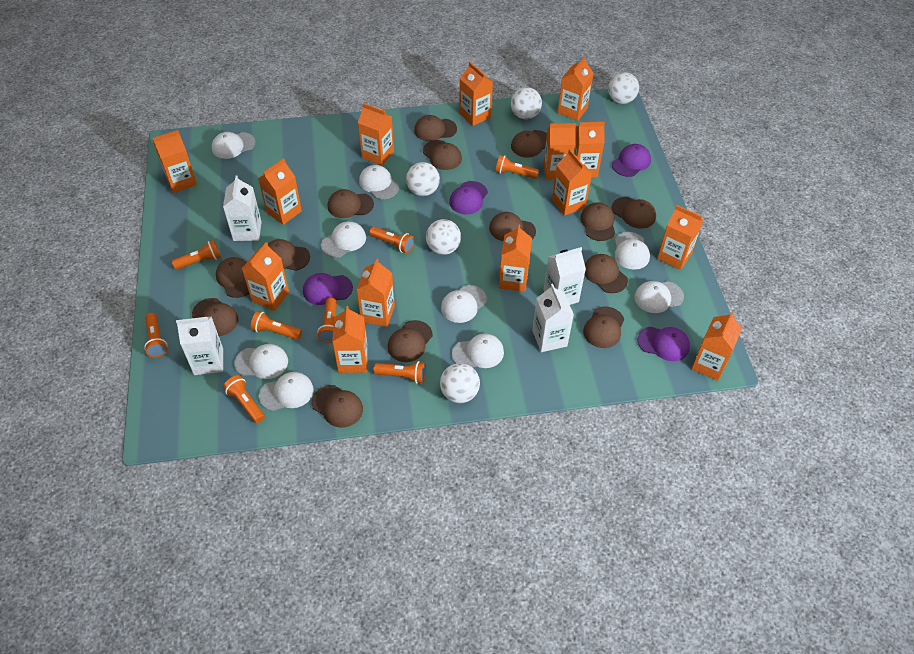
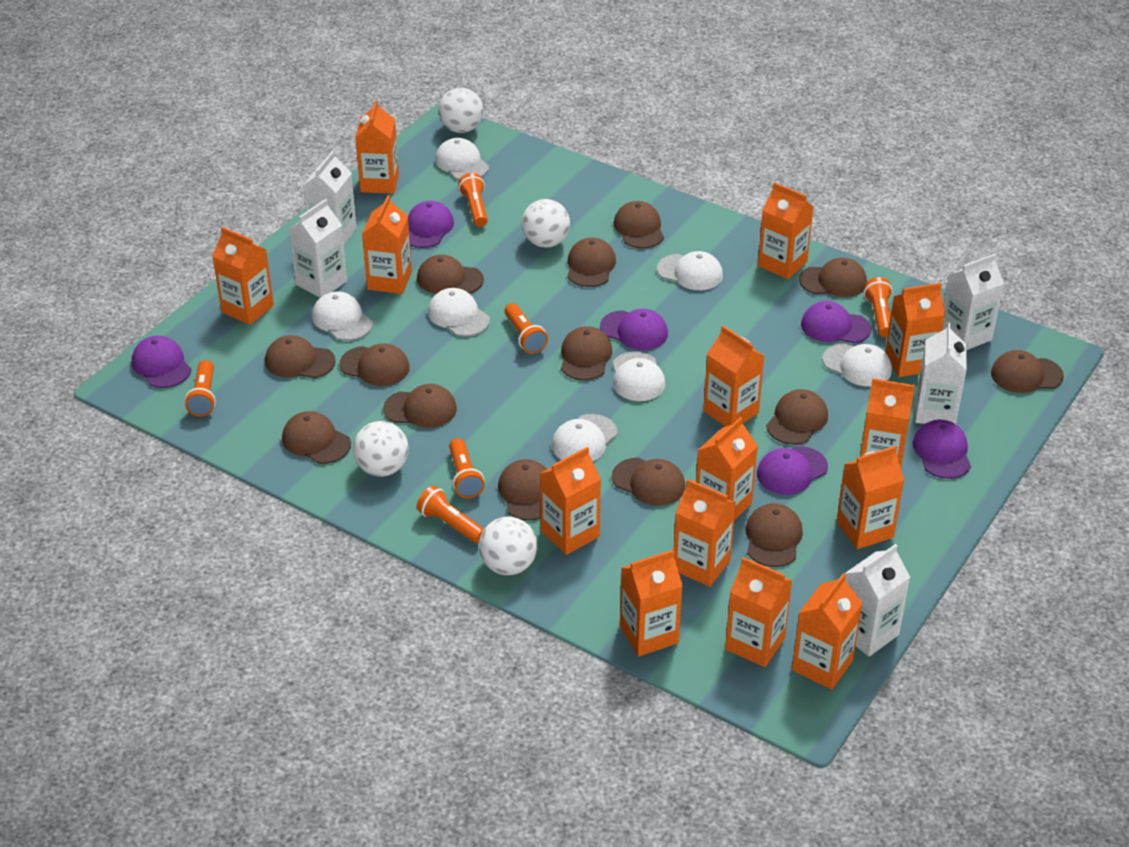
orange flashlight: [144,313,168,358] [172,240,221,270] [223,375,265,423] [251,311,302,340] [317,298,337,343] [369,226,414,253] [374,361,426,384] [495,155,539,179] = 8 -> [185,360,216,417] [416,485,484,543] [449,438,485,499] [458,173,488,227] [504,303,548,354] [864,277,893,337] = 6
purple cap: [303,273,353,305] [449,181,488,215] [612,144,651,177] [638,327,690,361] = 4 -> [132,336,191,388] [408,201,454,248] [600,309,668,350] [757,446,828,495] [801,301,871,343] [913,420,971,479] = 6
white ball: [406,162,440,196] [426,219,461,255] [440,363,480,403] [511,87,542,119] [608,72,639,104] = 5 -> [353,421,409,477] [439,88,483,133] [479,517,537,575] [522,199,570,248] = 4
white cap: [212,132,255,159] [234,344,288,379] [259,372,314,411] [321,221,366,257] [359,165,399,199] [441,285,487,323] [452,334,504,368] [614,232,650,270] [635,281,684,313] = 9 -> [312,291,373,341] [428,288,490,337] [435,138,489,180] [552,414,617,461] [612,352,665,401] [657,251,723,290] [822,344,892,386] = 7
white carton: [176,317,223,375] [223,175,262,241] [532,284,574,352] [543,247,586,305] = 4 -> [289,199,347,298] [303,151,357,245] [844,544,910,656] [915,322,967,424] [942,253,1004,350] = 5

